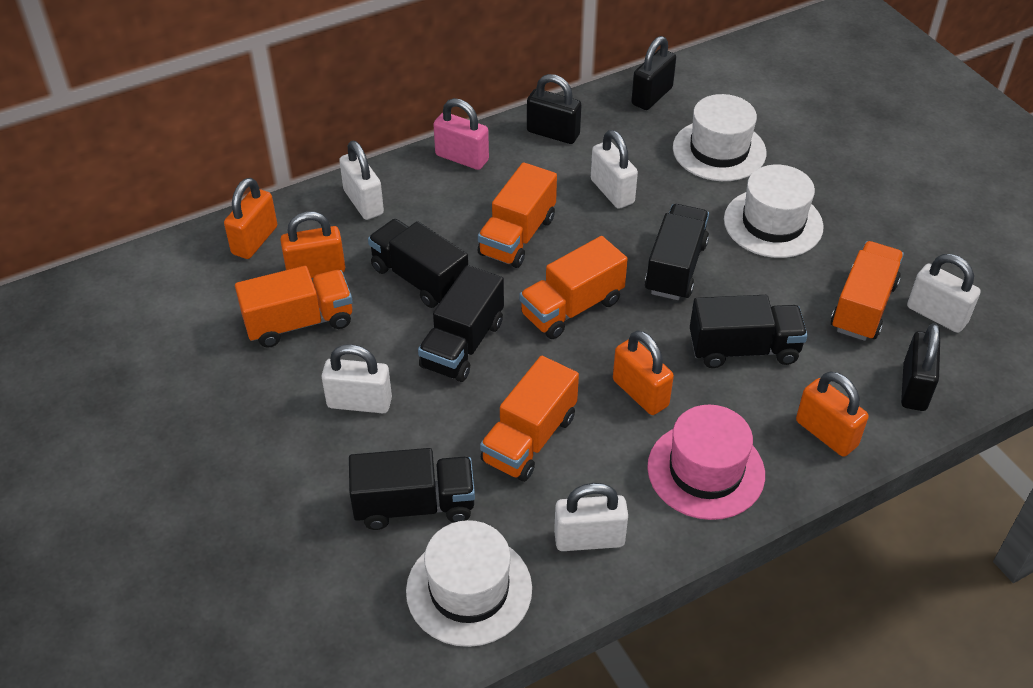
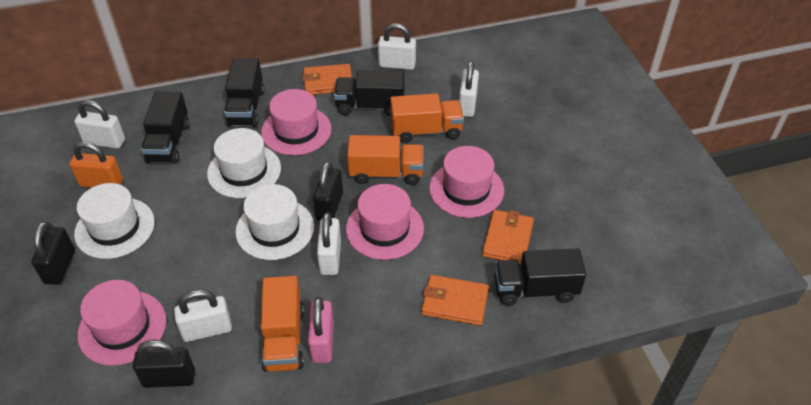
black truck: [349,448,475,530] [368,219,468,308] [418,265,504,382] [645,204,709,300] [690,295,808,368] = 5 -> [141,91,190,164] [224,58,265,127] [334,70,404,116] [494,248,586,306] = 4
orange padlock: [224,178,277,259] [280,211,345,278] [613,330,674,415] [796,371,869,457] = 4 -> [69,142,123,188] = 1
orange truck: [235,266,353,348] [478,162,557,268] [480,356,579,482] [519,236,628,339] [831,241,904,341] = 5 -> [261,276,304,372] [347,135,424,185] [390,93,464,143] = 3
orange wallet: none = 0 -> [302,64,352,95] [421,275,489,326] [482,210,534,265] = 3
pink hat: [647,405,765,520] = 1 -> [78,280,166,366] [261,89,331,155] [346,184,424,260] [429,146,504,218] = 4

